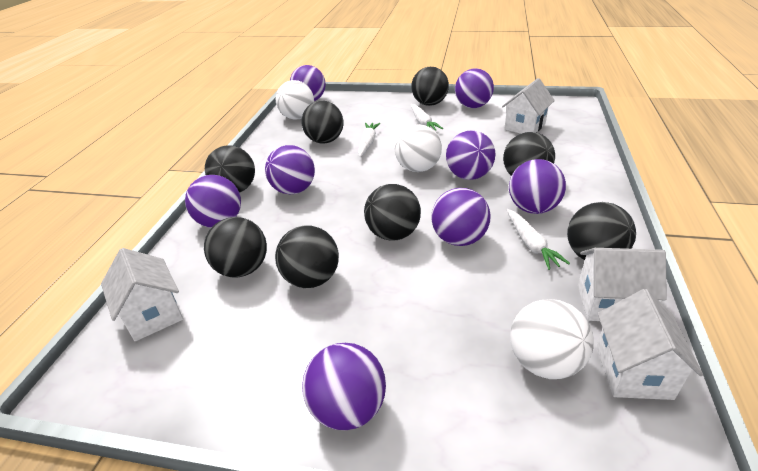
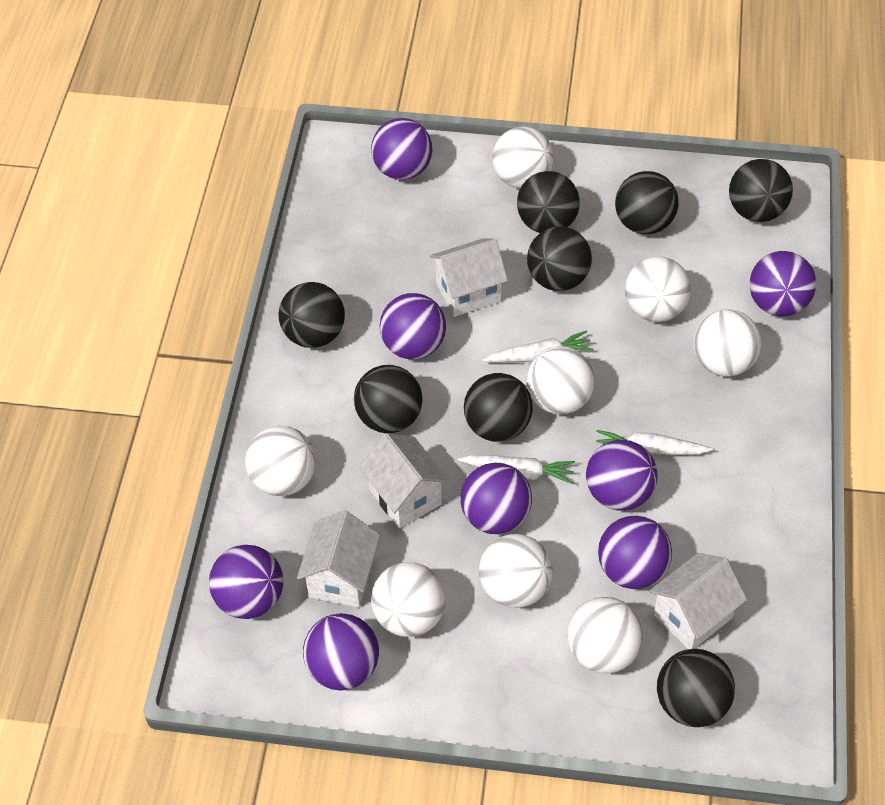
white ball: [276,80,314,120] [395,124,442,172] [510,299,594,379] = 3 -> [245,426,316,496] [371,562,446,637] [479,534,553,608] [492,126,554,188] [526,346,595,414] [567,597,643,674] [625,256,691,322] [693,309,761,377] = 8

